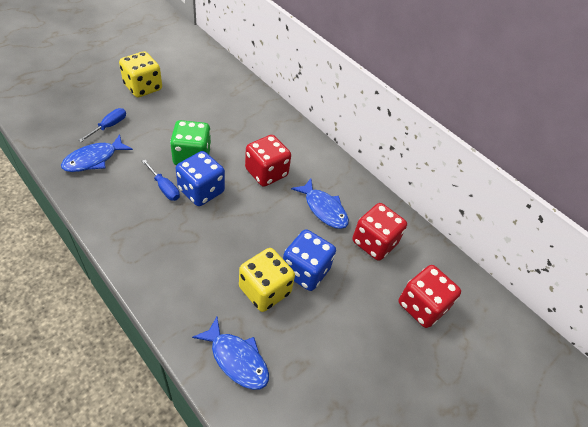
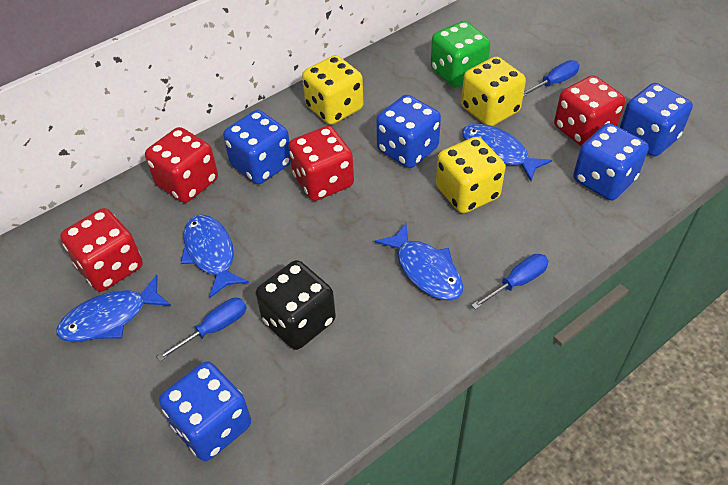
black dice: none = 0 -> [256,260,336,350] = 1
blue dice: [176,151,225,206] [283,229,336,291] = 2 -> [159,361,251,461] [223,110,291,184] [376,95,441,168] [573,123,649,201] [620,83,693,156] = 5
blue fish: [61,134,133,172] [192,317,269,390] [291,179,349,229] = 3 -> [56,275,171,342] [181,214,249,298] [375,223,463,301] [462,123,552,181] = 4
blue screwdriver: [79,108,126,142] [142,160,180,201] = 2 -> [157,298,246,361] [471,254,549,310] [523,60,580,97] = 3
red dice: [245,135,291,187] [352,203,407,261] [399,265,461,328] = 3 -> [60,208,143,292] [145,127,218,203] [289,126,354,201] [554,75,625,146] = 4
yellow dice: [119,51,162,97] [239,248,295,312] = 2 -> [302,55,363,125] [436,137,505,213] [461,56,526,126] = 3

